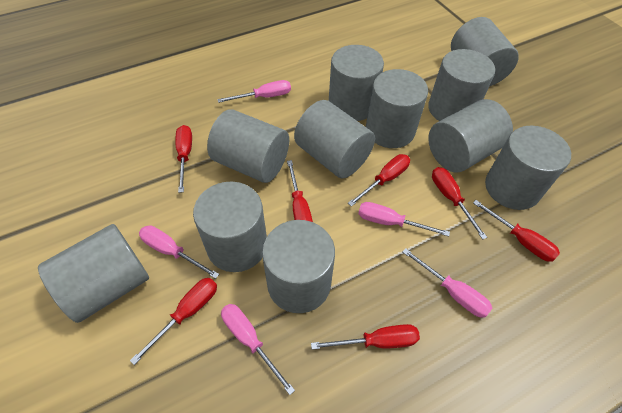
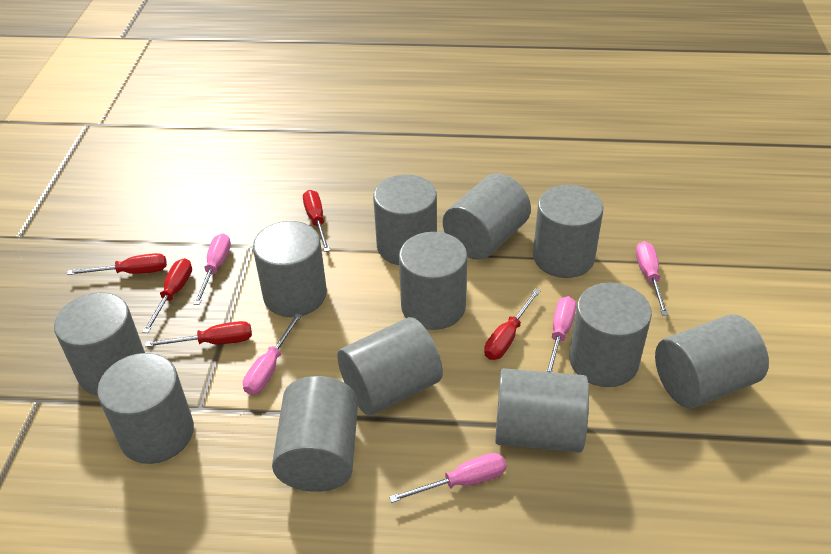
grey cylinder: [38,224,149,323] [193,182,267,272] [207,109,289,183] [262,220,335,313] [294,100,375,178] [329,45,384,121] [366,69,428,148] [428,49,495,121] [428,99,513,173] [451,17,519,86] [485,126,571,210] = 11 -> [54,292,145,396] [97,353,194,464] [253,221,327,317] [272,376,358,492] [337,317,443,416] [373,174,437,265] [399,232,467,330] [443,173,531,260] [495,368,589,453] [533,185,603,278] [569,282,652,387] [655,314,769,408] = 12
red screwdriver: [130,278,217,365] [175,125,192,193] [287,160,313,222] [311,324,420,350] [348,154,410,207] [432,167,487,240] [473,200,560,262] = 7 -> [67,253,167,275] [142,258,192,333] [145,321,252,347] [303,190,330,252] [484,289,540,360] = 5

